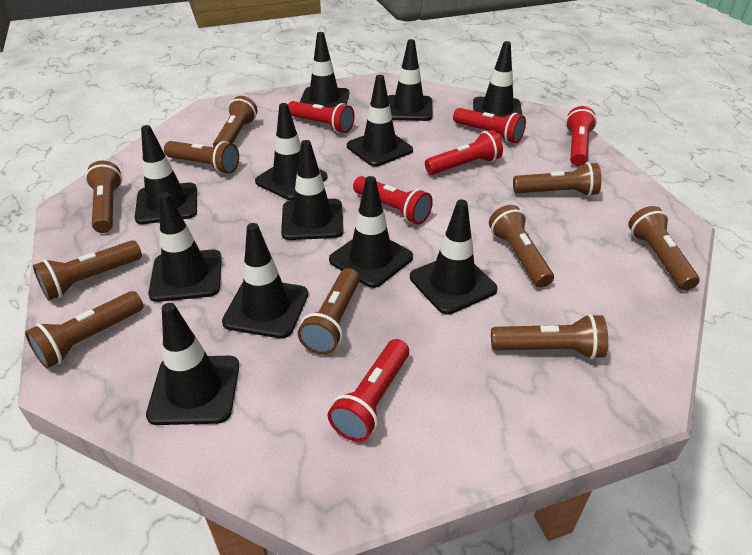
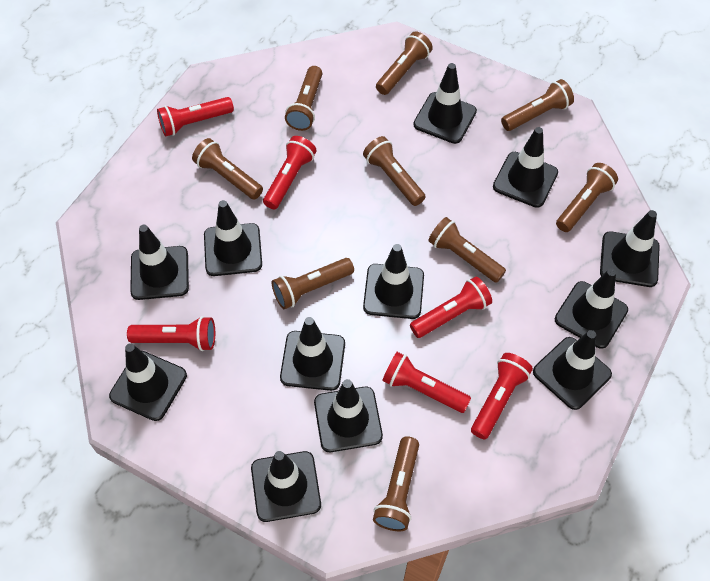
brown flashlight: [25,291,143,368] [33,240,142,300] [85,161,122,233] [164,141,239,174] [213,96,257,147] [298,268,360,354] [489,205,554,288] [491,314,608,359] [513,162,601,196] [628,206,700,291] = 10 -> [192,138,263,200] [272,258,354,309] [285,66,323,131] [363,136,426,206] [373,436,419,531] [376,31,433,95] [428,217,506,283] [501,79,574,131] [556,163,618,232] = 9

